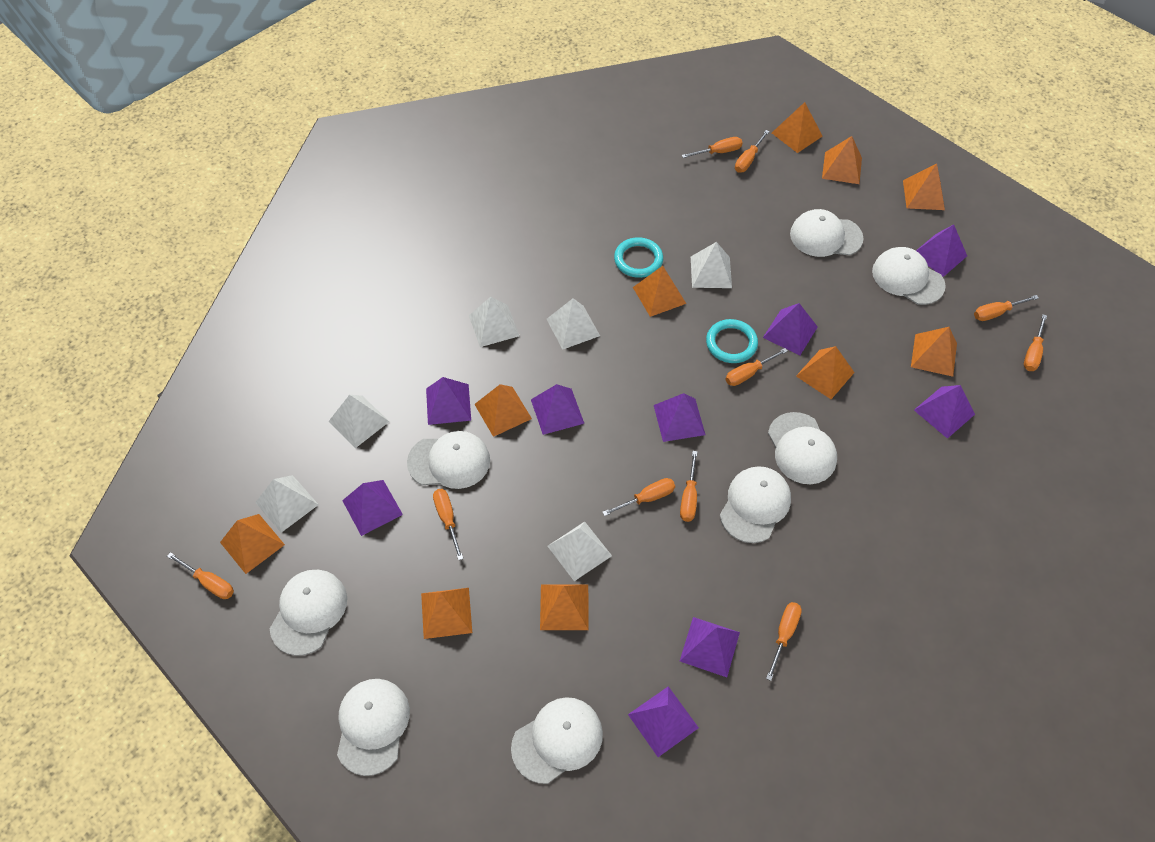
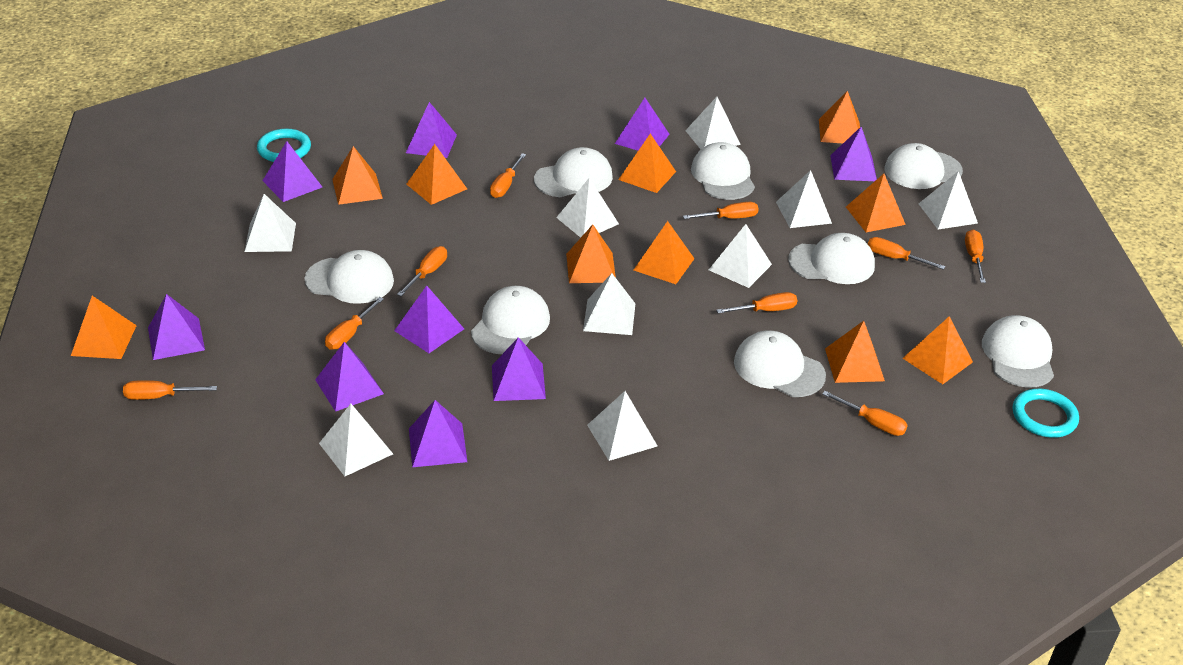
orange screwdriver: [167,552,234,599] [433,489,463,560] [603,478,675,516] [680,451,698,522] [682,137,742,158] [726,348,788,386] [735,130,770,173] [766,602,802,681] [974,295,1039,321] [1024,314,1047,371] = 10 -> [123,380,217,400] [325,297,384,350] [397,246,447,296] [490,153,526,198] [683,202,758,219] [716,292,797,314] [822,391,908,436] [868,237,945,270] [965,230,986,283] = 9
white pyramid: [255,475,319,533] [329,395,390,448] [469,297,519,347] [547,298,600,350] [548,522,612,581] [691,242,732,288] = 6 -> [244,194,296,252] [319,404,393,476] [556,178,619,238] [583,273,635,335] [587,391,657,461] [685,97,741,149] [709,224,772,288] [776,170,832,228] [919,171,978,229] = 9

